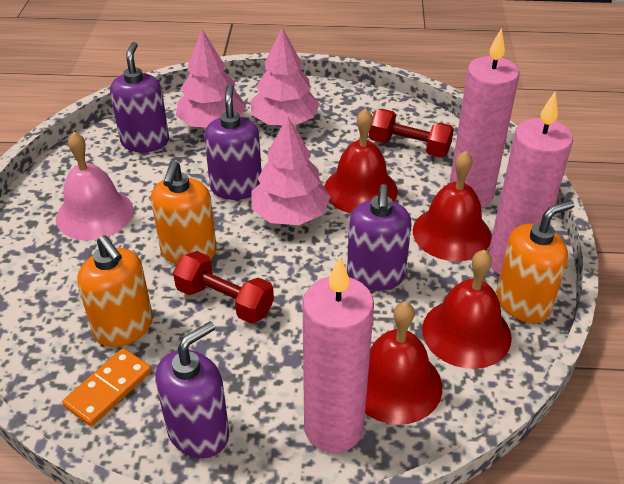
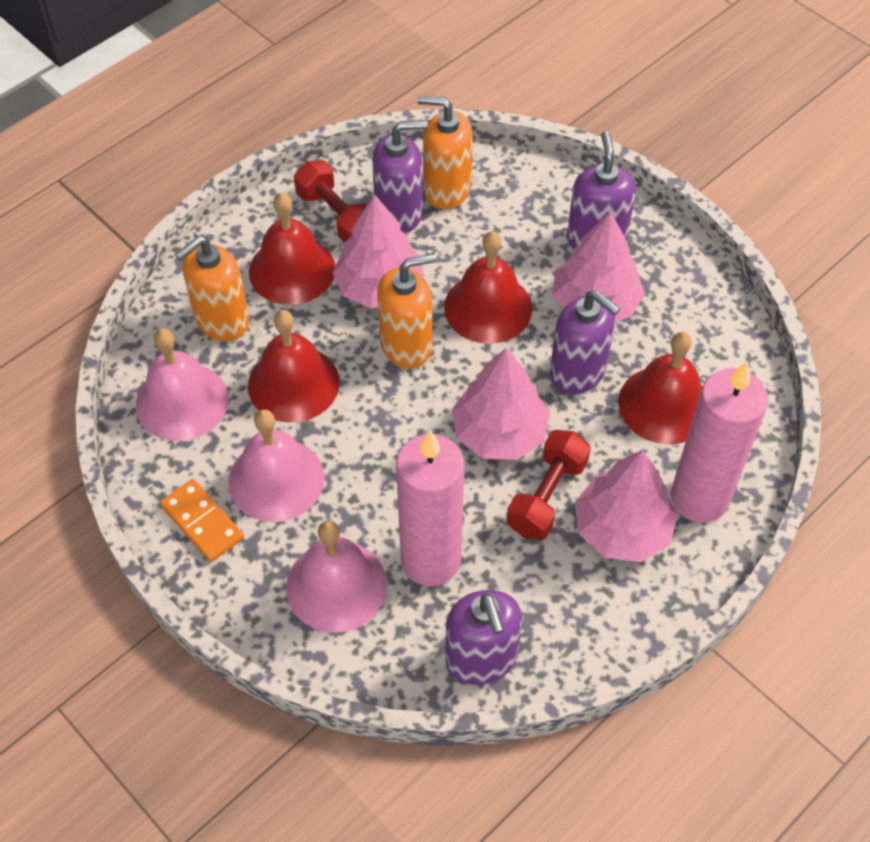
pink bell: [56,132,134,240] = 1 -> [136,329,229,441] [228,410,325,522] [286,521,387,633] = 3
pink candle: [303,257,374,453] [449,28,520,208] [488,92,573,275] = 3 -> [396,430,465,586] [671,361,768,523] = 2
pink tree: [176,29,246,128] [251,27,320,126] [251,116,331,225] = 3 -> [332,194,423,308] [452,348,550,460] [552,211,645,321] [575,450,678,562] = 4

